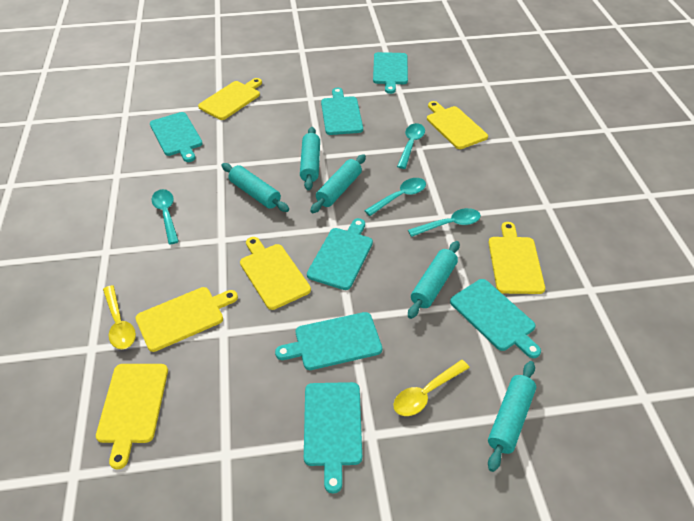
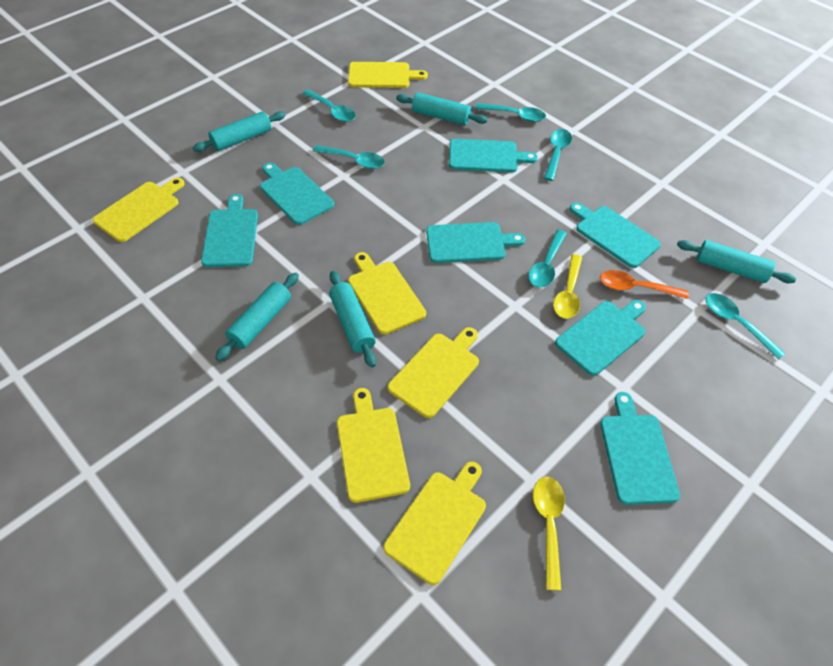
orange spoon: none = 0 -> [600,270,689,299] = 1
turquoise spoon: [152,189,179,244] [364,178,426,216] [397,123,425,169] [408,208,481,237] = 4 -> [302,90,356,122] [313,145,385,169] [475,103,546,122] [529,230,567,288] [544,129,572,181] [706,293,786,360] = 6

